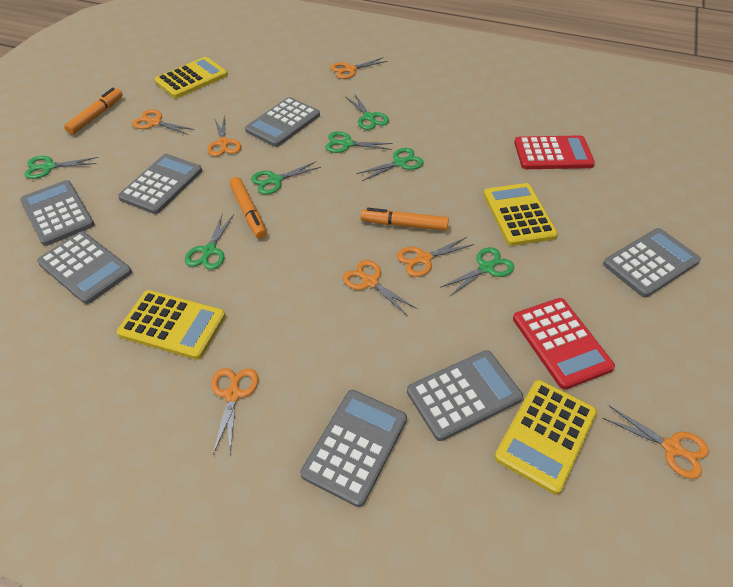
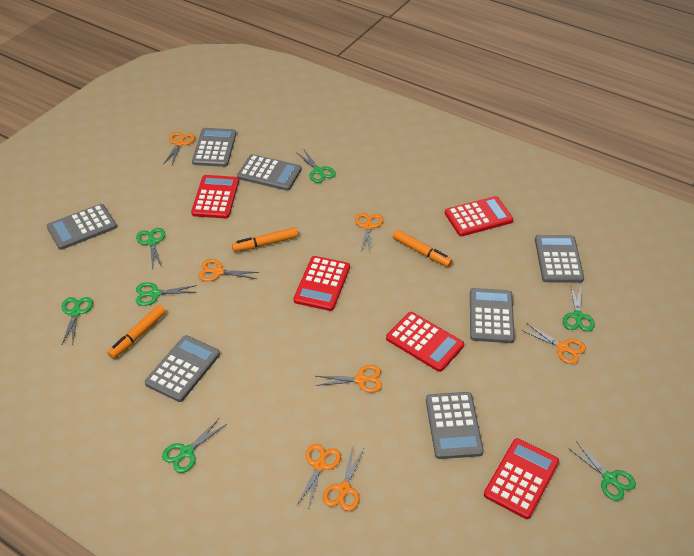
red calculator: [513,298,615,390] [514,135,595,169] = 2 -> [191,175,239,219] [293,256,350,311] [386,312,464,372] [445,196,513,236] [484,438,559,519] = 5
yellow calculator: [117,290,226,360] [154,57,228,98] [483,183,558,246] [494,380,597,495] = 4 -> none = 0

